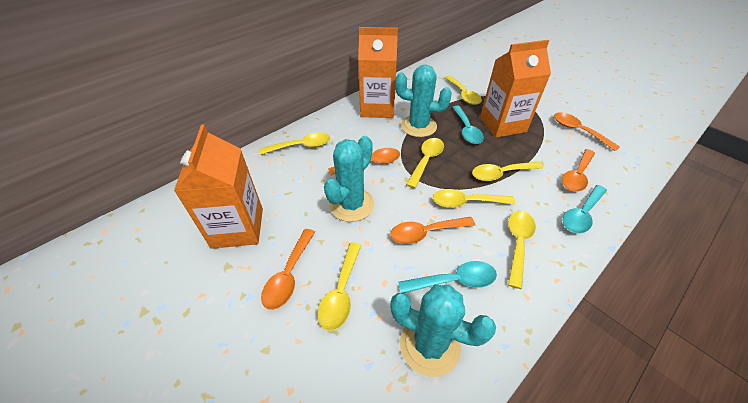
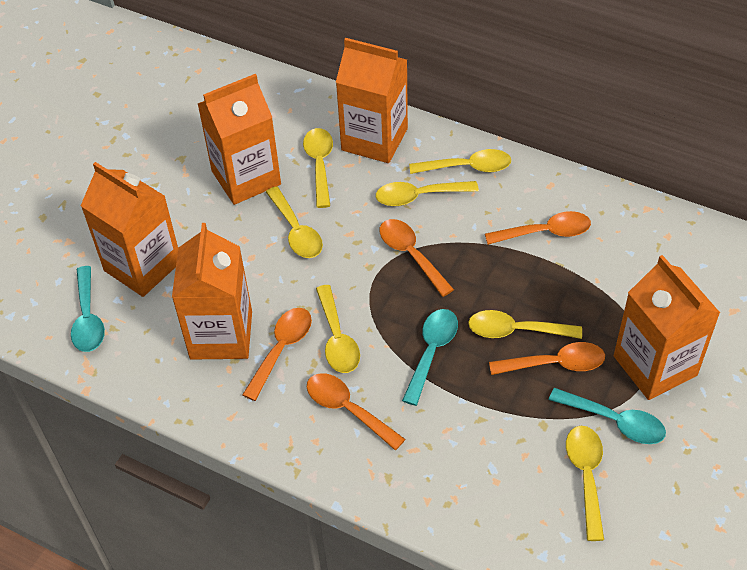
orange carton: [174,125,263,249] [358,27,398,118] [480,40,551,138] = 3 -> [81,162,178,297] [172,223,252,360] [198,74,281,205] [336,38,408,163] [614,255,720,400] = 5
turquoise cactus: [324,136,374,222] [390,285,496,377] [395,65,452,137] = 3 -> none = 0

